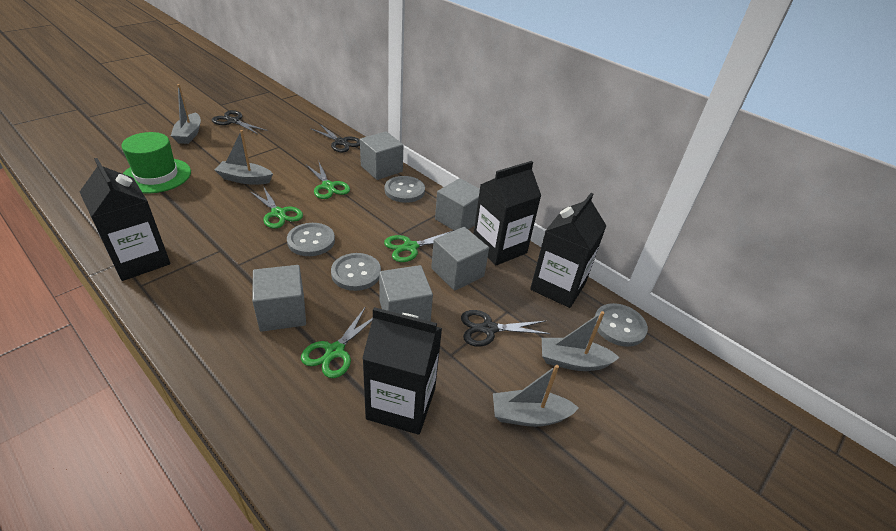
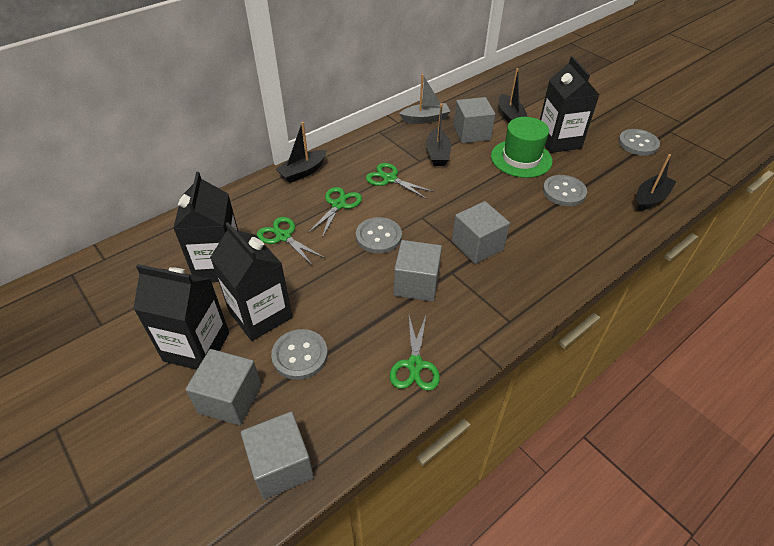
black boat: none = 0 -> [276,122,327,183] [426,103,451,166] [499,68,528,123] [636,154,676,211] = 4
black scissors: [212,110,268,134] [310,124,360,152] [461,310,551,347] = 3 -> none = 0
grey boat: [171,84,201,144] [215,130,273,185] [493,365,579,427] [542,311,620,371] = 4 -> [399,74,451,124] = 1

